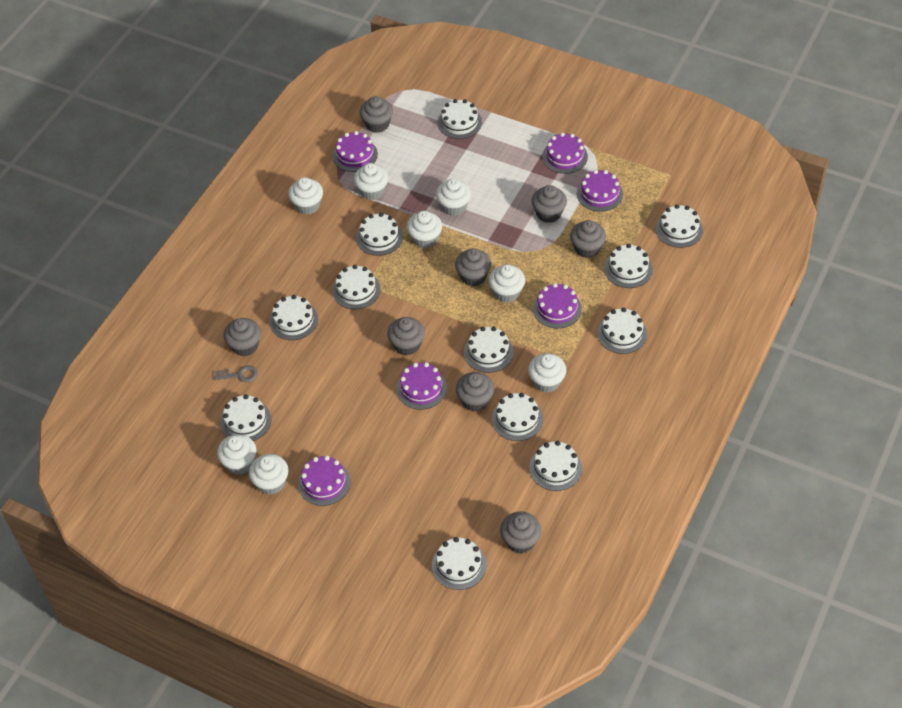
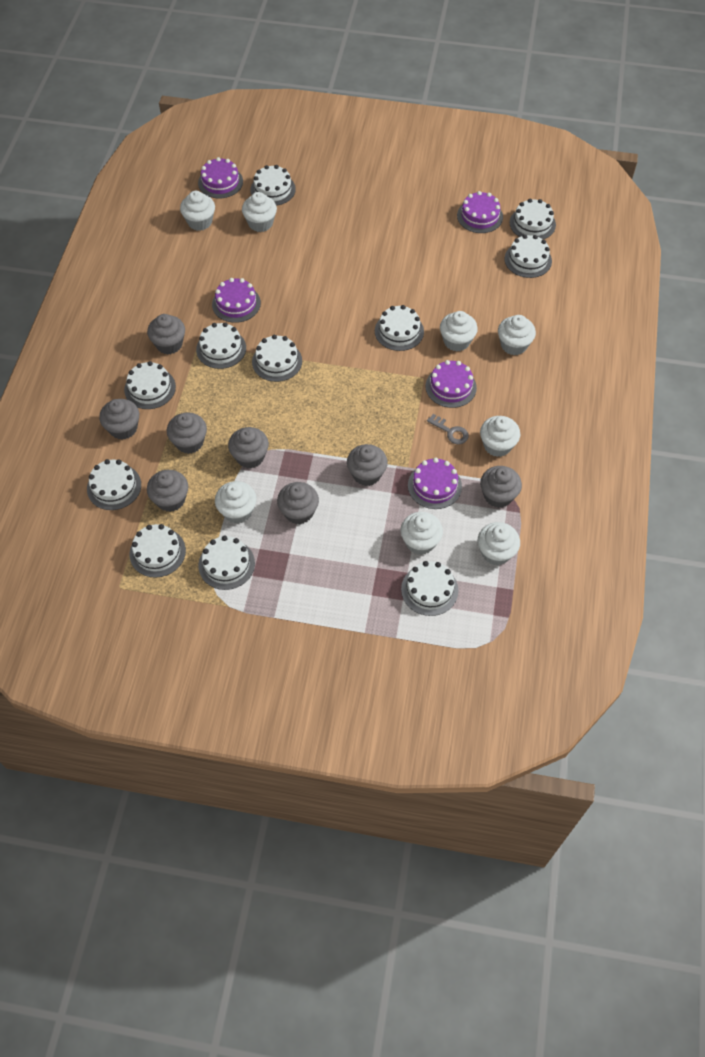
purple cake: [298,456,350,506] [333,131,378,172] [396,362,447,410] [533,283,582,328] [542,133,588,174] [577,170,623,212] = 6 -> [198,157,243,198] [212,278,261,323] [408,458,462,509] [426,360,477,408] [457,191,503,233] = 5
white cake: [220,394,271,441] [269,295,318,340] [332,265,381,309] [356,213,403,256] [432,537,487,590] [438,99,482,139] [464,327,514,373] [492,393,543,441] [529,441,582,491] [597,308,647,354] [604,244,653,288] [655,204,703,248] = 12 -> [87,459,141,510] [124,361,176,409] [130,524,186,578] [196,322,246,369] [198,535,255,590] [250,165,296,206] [252,335,302,382] [375,305,424,351] [401,561,459,616] [505,234,552,278] [509,199,556,239] = 11

